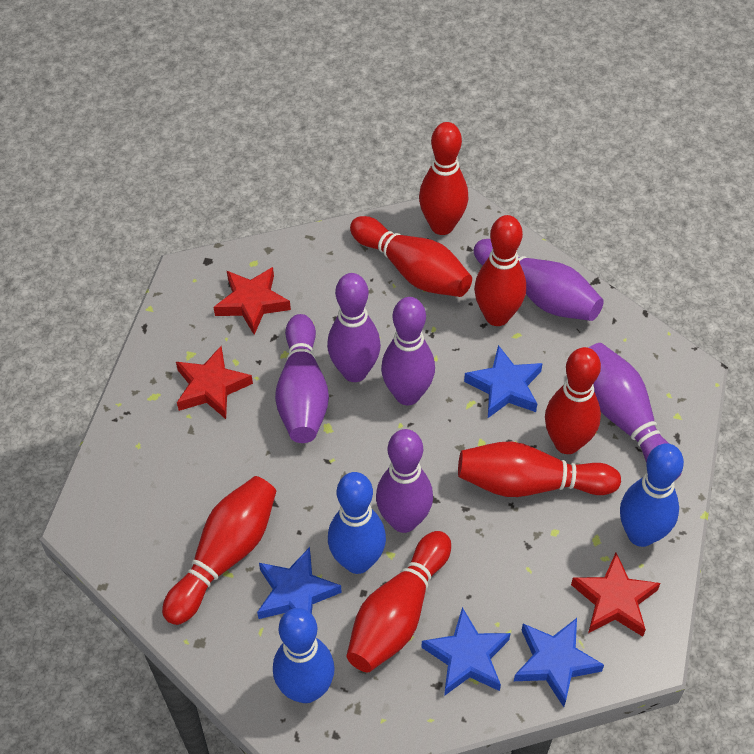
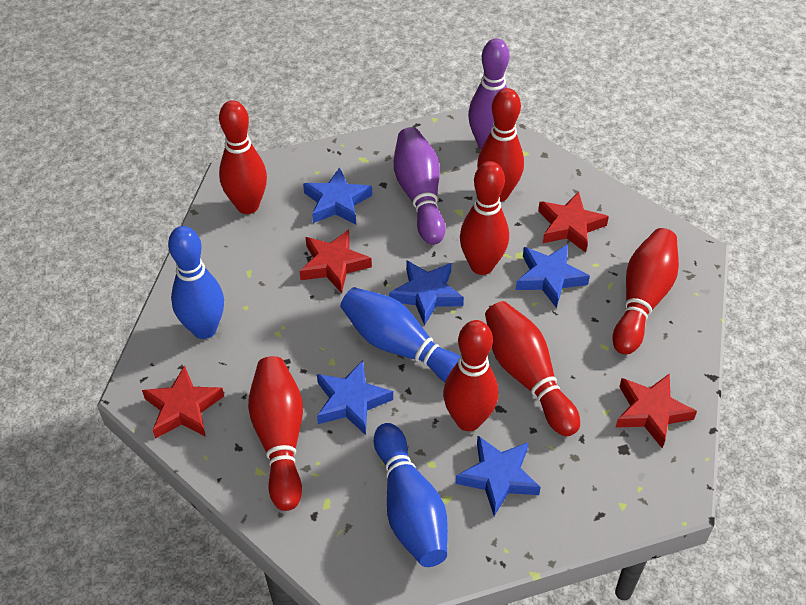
blue star: [257,547,342,619] [421,607,511,696] [464,345,543,418] [514,618,604,707] = 4 -> [303,167,372,225] [317,360,393,435] [389,260,464,326] [455,436,541,516] [516,244,590,308] = 5
purple bowling pin: [275,314,329,443] [327,273,381,382] [376,429,433,533] [381,297,435,405] [474,239,604,321] [588,343,682,478] = 6 -> [394,127,446,245] [468,38,510,149] = 2
red star: [176,346,253,419] [214,267,291,335] [571,553,661,637] = 3 -> [142,365,224,439] [300,229,372,294] [538,192,609,253] [615,373,697,448] = 4

